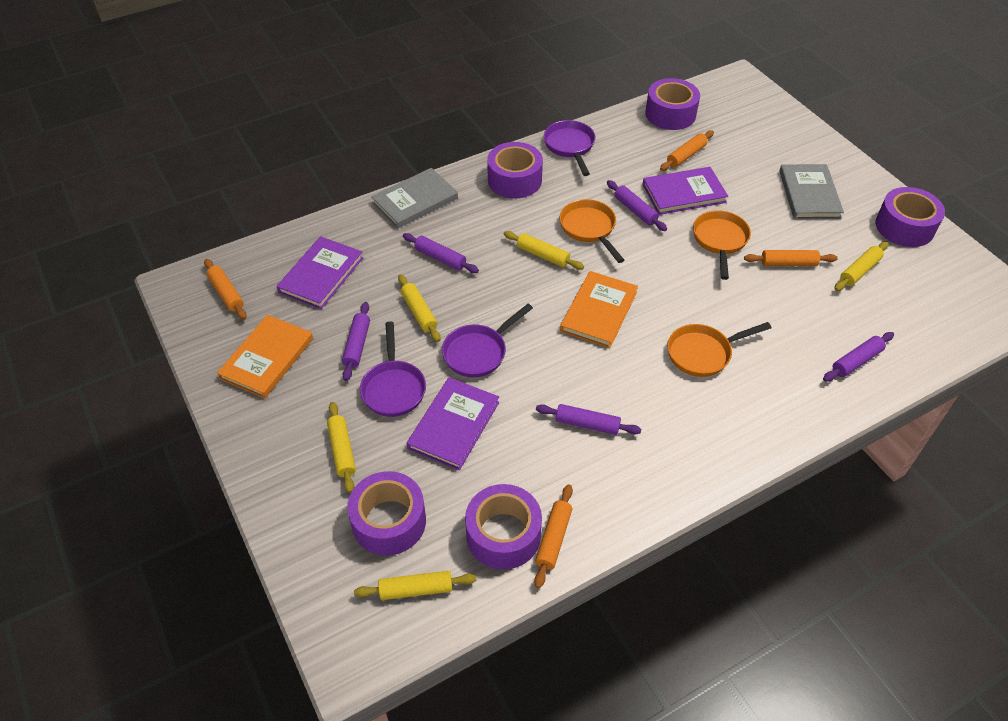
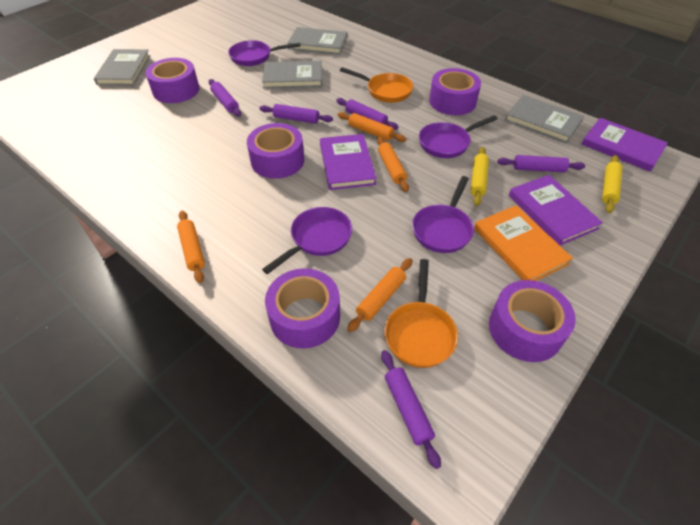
grey book: [371,168,458,229] [779,164,844,219] = 2 -> [94,49,150,86] [262,61,322,88] [288,27,347,55] [505,95,584,143] = 4
orange book: [217,315,313,399] [560,271,638,348] = 2 -> [474,205,573,281] = 1
orange pan: [560,199,624,263] [668,322,771,377] [693,210,751,280] = 3 -> [340,67,413,103] [385,259,458,368] = 2
purple pan: [360,321,426,417] [442,304,533,377] [544,120,595,176] = 3 -> [228,40,301,66] [262,207,352,274] [412,176,474,253] [419,115,497,158] = 4
yellow rolling pin: [327,402,356,493] [354,571,476,600] [398,274,441,342] [504,231,584,270] [835,241,889,291] = 5 -> [471,147,489,206] [602,155,622,213] = 2

